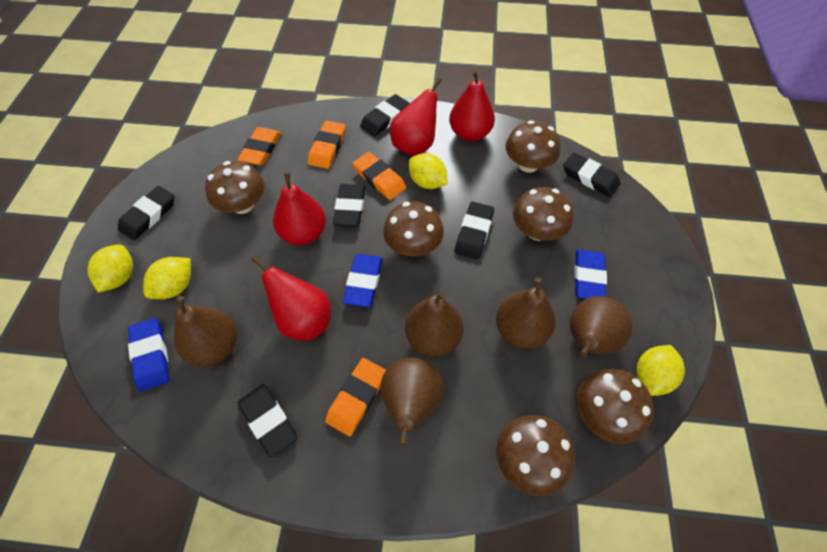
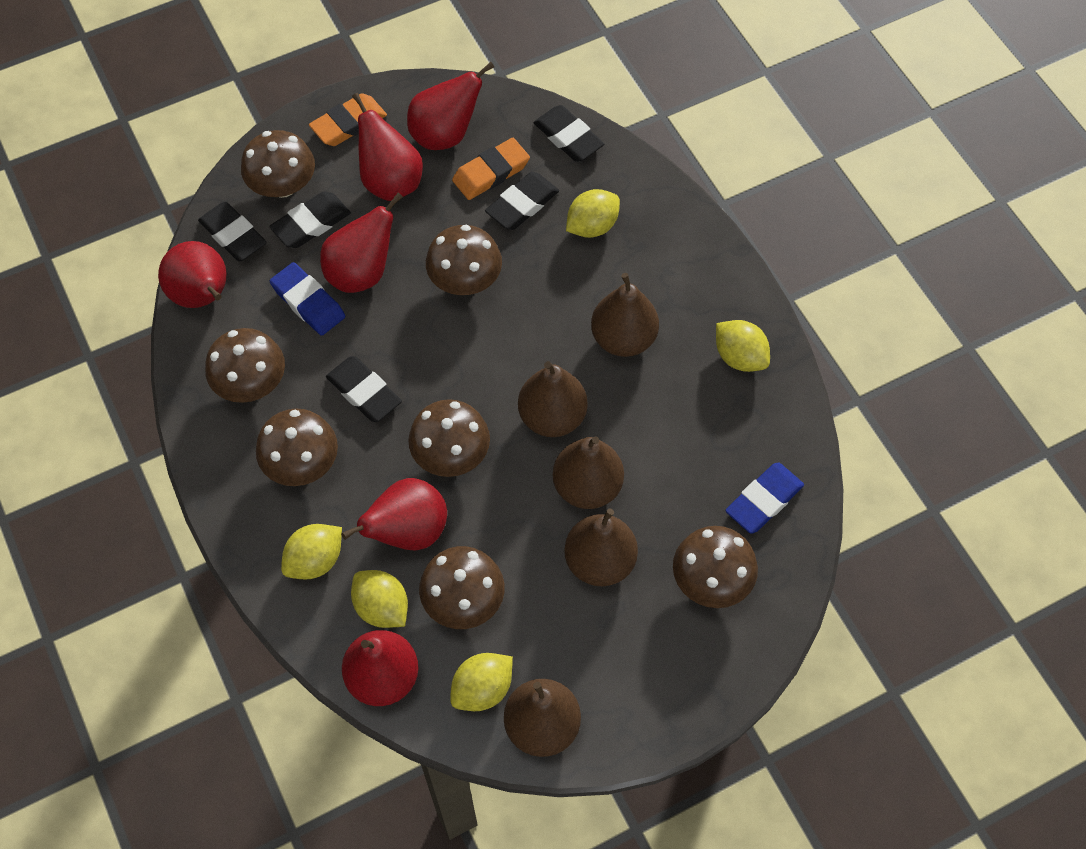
black eraser: [118,186,174,240] [238,384,297,458] [333,184,366,226] [360,94,410,137] [455,202,494,260] [563,152,621,197] = 6 -> [198,201,267,261] [269,192,351,248] [326,356,402,422] [485,172,559,230] [533,105,604,162] = 5
blue eraser: [128,318,170,391] [343,254,383,307] [574,249,607,299] = 3 -> [270,262,345,336] [725,463,804,534] = 2
brown mushroom: [205,161,265,214] [383,201,444,257] [496,415,575,496] [506,120,561,173] [513,187,573,241] [576,369,654,444] = 6 -> [205,328,285,403] [241,130,315,198] [256,408,338,486] [408,399,490,477] [419,546,505,629] [426,225,502,295] [673,526,758,608] = 7
orange eraser: [238,127,281,166] [308,121,346,169] [325,358,386,436] [352,152,406,200] = 4 -> [309,94,387,146] [452,138,530,200] = 2
red pear: [251,255,331,341] [273,172,326,245] [390,77,442,156] [449,70,495,141] = 4 -> [158,241,226,308] [320,192,403,293] [341,478,447,550] [342,630,418,706] [352,93,423,201] [407,62,494,150] = 6
yellow lemon: [88,245,133,293] [143,257,191,299] [409,153,448,189] [636,345,685,396] = 4 -> [281,524,342,579] [351,570,408,628] [450,653,513,711] [566,189,620,238] [716,320,770,372] = 5

